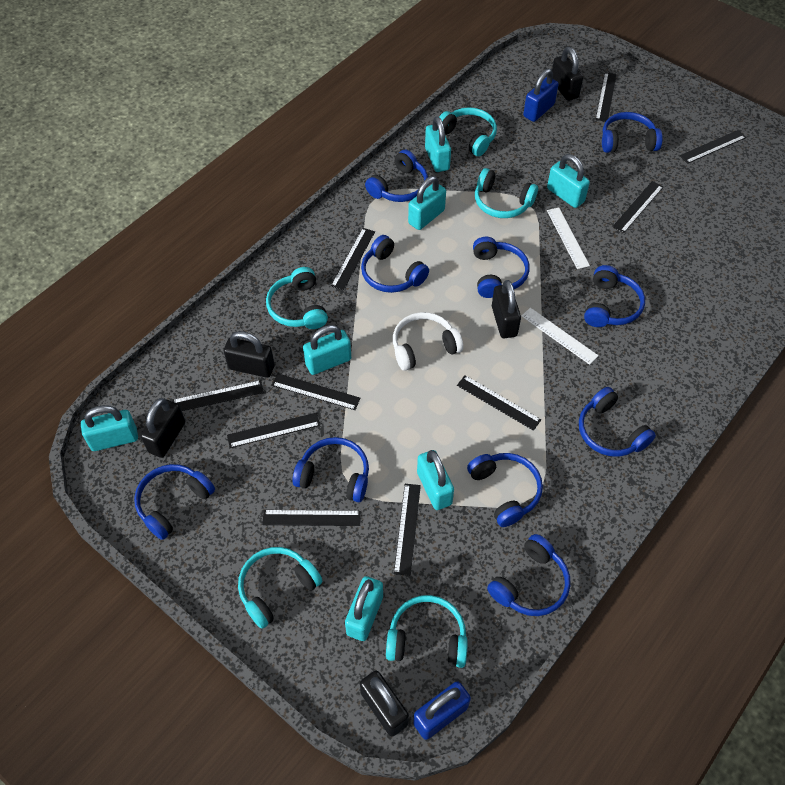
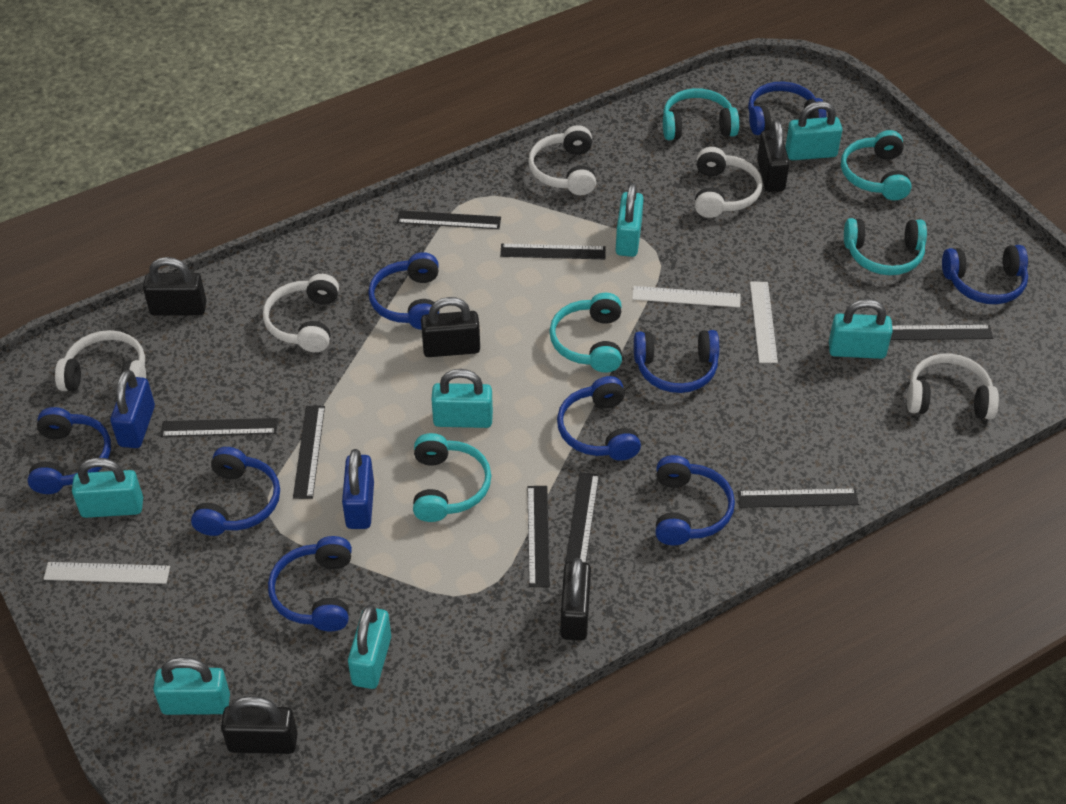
black ruler: [172,380,264,411] [227,413,320,448] [262,510,361,526] [272,373,360,410] [331,228,375,291] [394,484,421,576] [457,375,541,431] [595,72,617,122] [612,181,663,233] [680,130,746,164] = 10 -> [161,418,278,437] [293,406,325,499] [397,210,501,229] [500,244,606,259] [527,486,550,587] [565,472,599,564] [738,488,859,508] [890,325,993,340] = 8
blue headphones: [134,464,215,540] [292,437,369,502] [361,235,429,293] [365,149,428,202] [467,453,543,527] [473,237,529,298] [487,534,570,616] [579,387,656,457] [584,265,645,327] [602,112,663,153] = 10 -> [28,407,111,494] [191,447,280,536] [268,536,352,631] [368,252,440,330] [557,376,641,461] [634,330,719,393] [655,455,735,545] [748,81,826,135] [942,245,1028,304] = 9
white headphones: [393,312,463,371] = 1 -> [55,330,146,391] [263,274,339,352] [528,125,596,195] [695,147,763,218] [907,353,999,419] = 5
white ruler: [522,308,599,365] [547,207,590,269] = 2 -> [44,562,170,584] [632,286,741,308] [750,282,778,363] = 3

